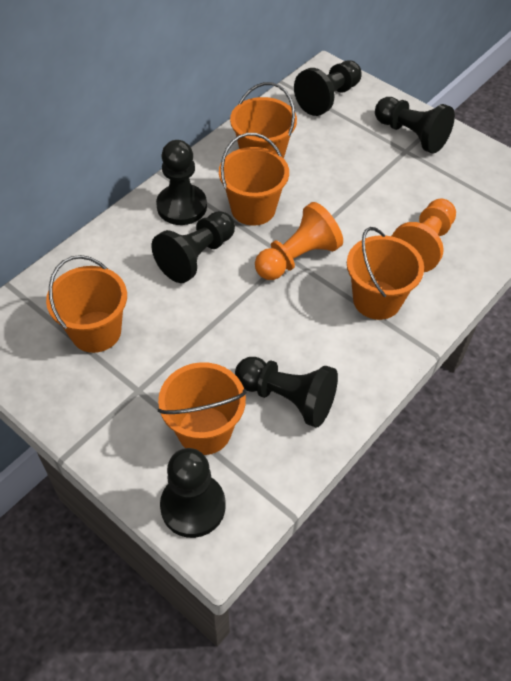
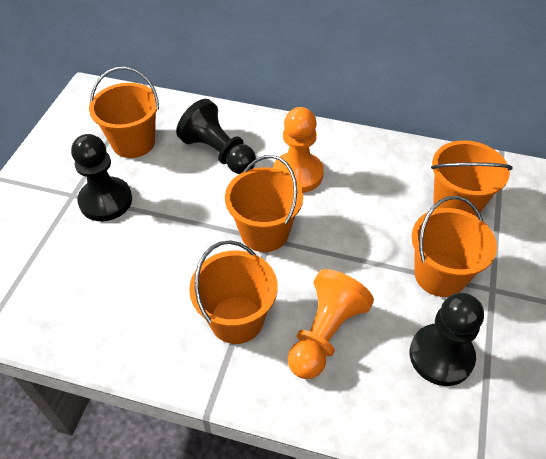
black pawn: [152,211,235,283] [156,140,207,225] [160,448,226,538] [235,357,338,428] [294,61,362,116] [375,97,455,153] = 6 -> [71,134,132,221] [176,99,256,174] [410,293,484,386] = 3

